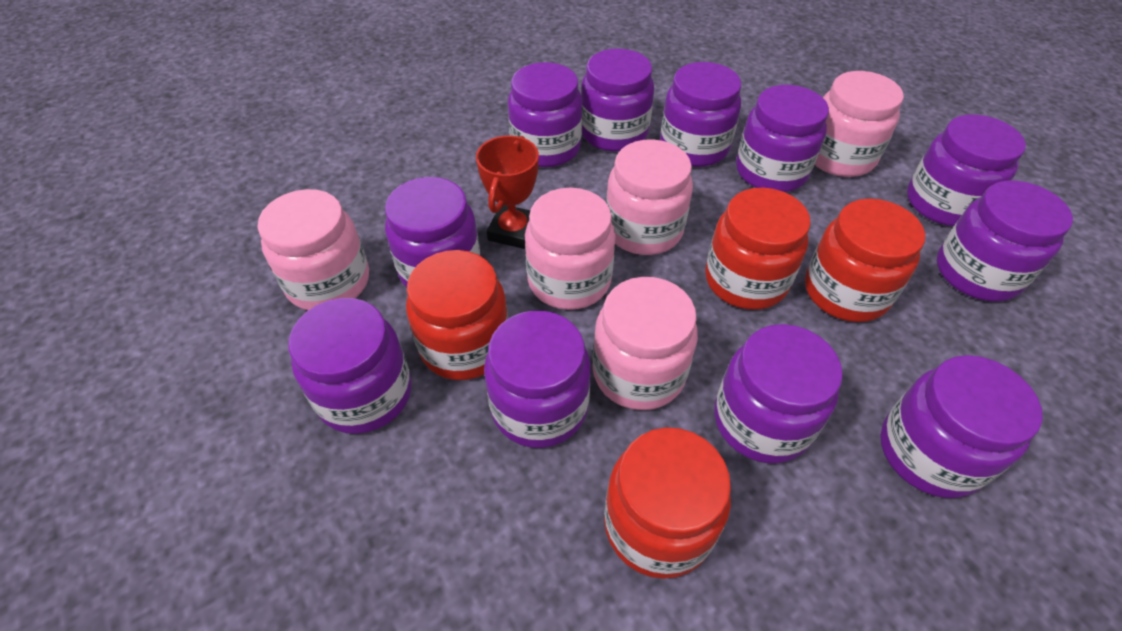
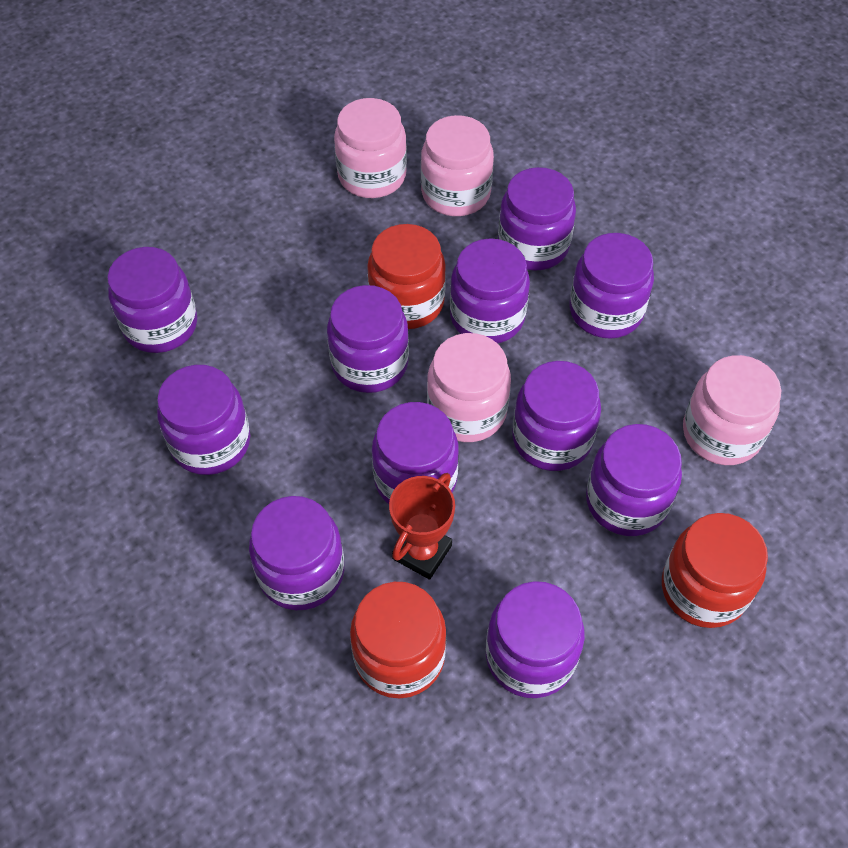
pink jar: [257,189,369,310] [525,188,616,310] [592,277,698,410] [606,139,693,255] [815,71,904,177] = 5 -> [334,98,407,198] [421,115,494,216] [427,333,511,442] [683,355,781,465] = 4
red jar: [406,250,508,380] [604,427,731,579] [705,188,811,310] [805,198,925,322] = 4 -> [350,582,446,698] [367,224,446,329] [662,513,768,628] = 3

